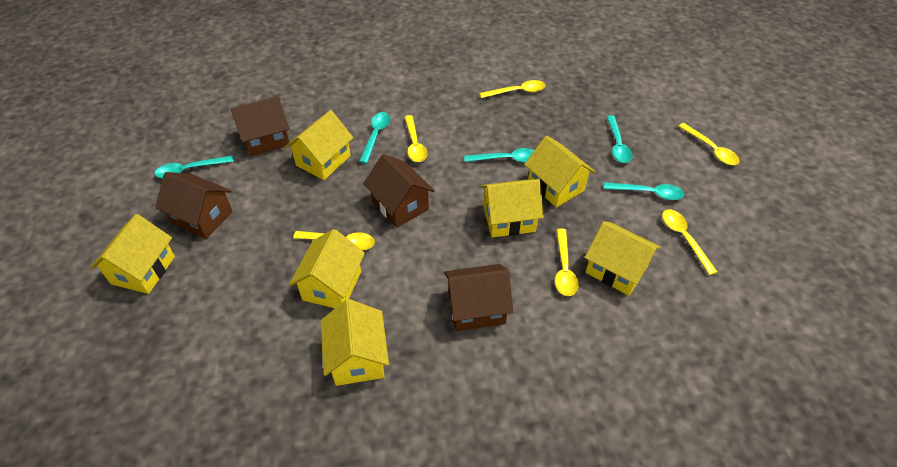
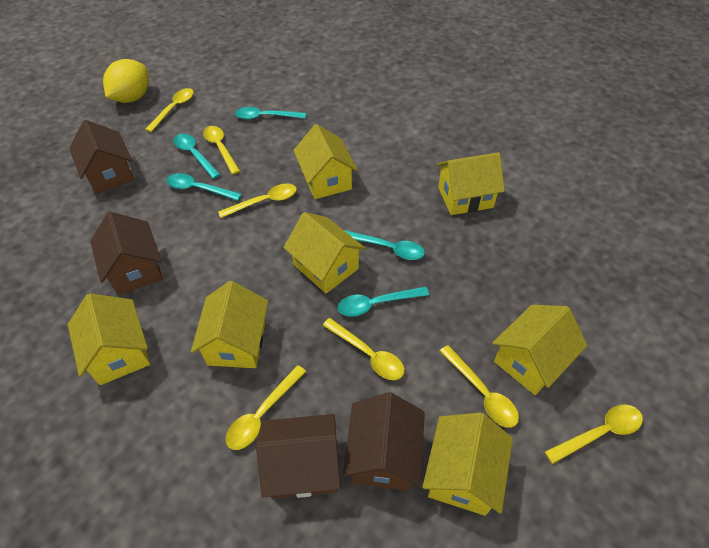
yellow lemon: none = 0 -> [103,59,149,103] = 1
yellow spoon: [293,231,375,250] [405,115,427,162] [479,80,545,98] [555,228,579,296] [662,209,718,275] [679,123,740,165] = 6 -> [145,88,194,132] [203,126,240,175] [218,184,297,218] [225,365,306,450] [322,318,405,380] [440,345,519,428] [545,405,643,464] = 7

